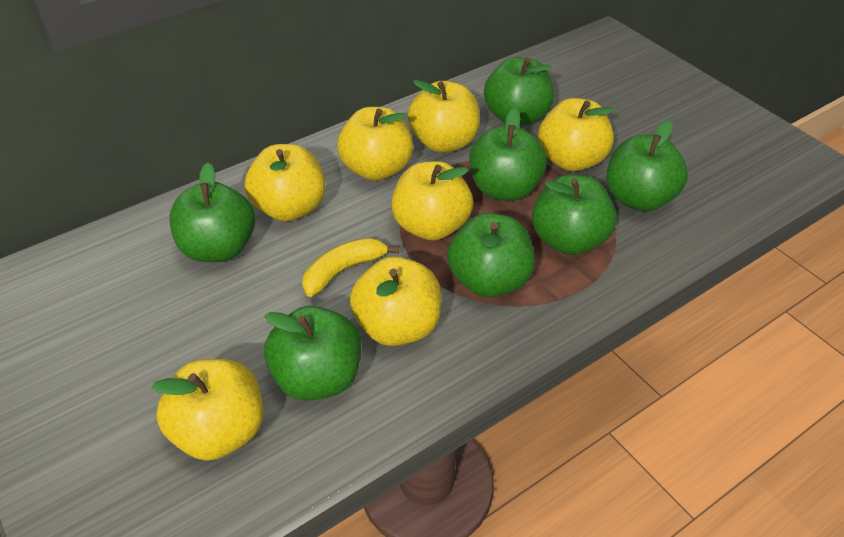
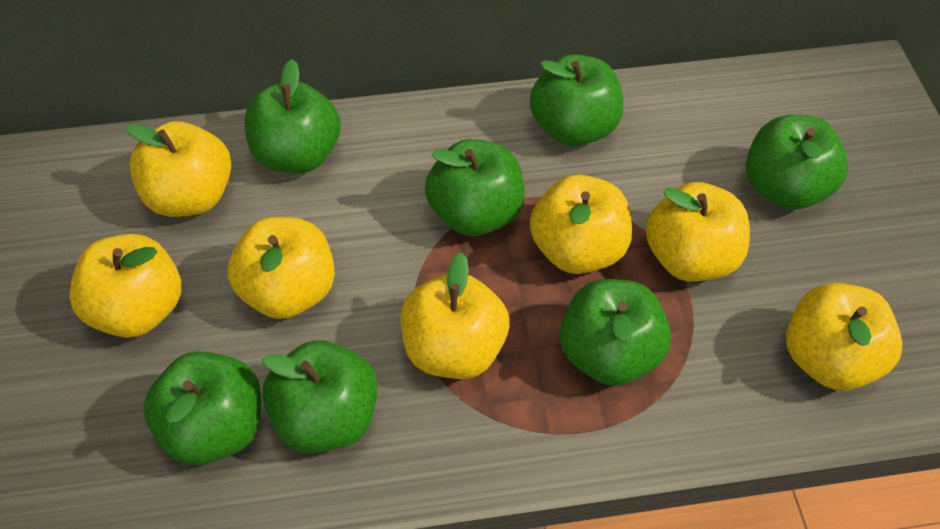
yellow banana: [302,238,399,297] = 1 -> none = 0

